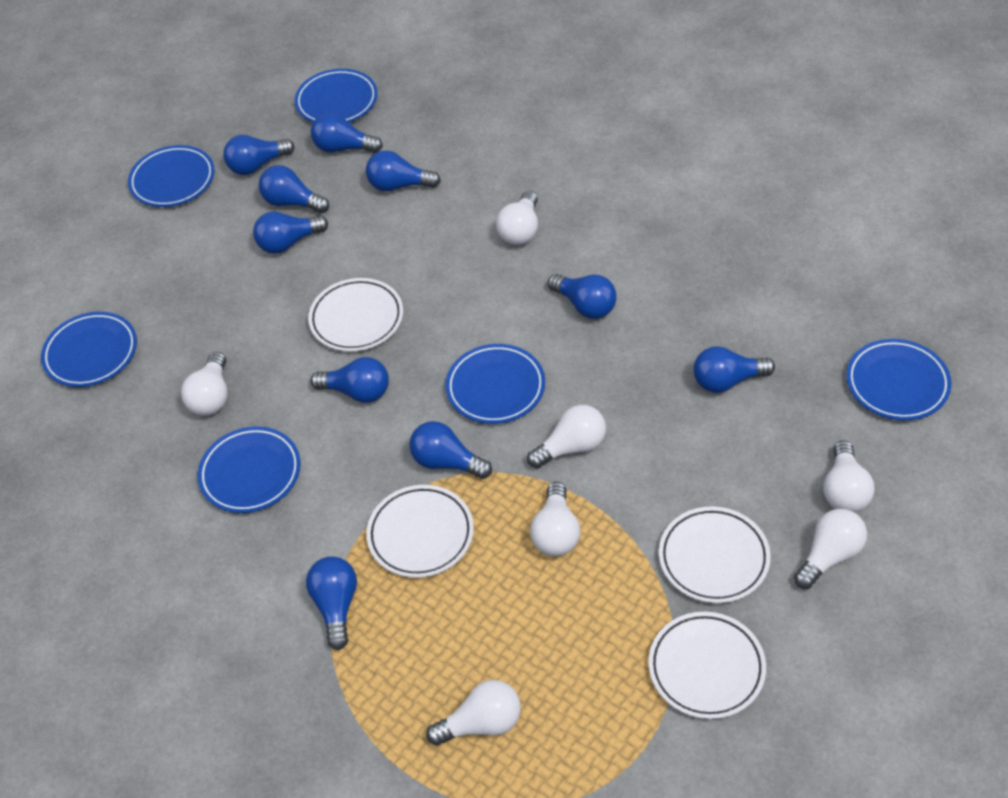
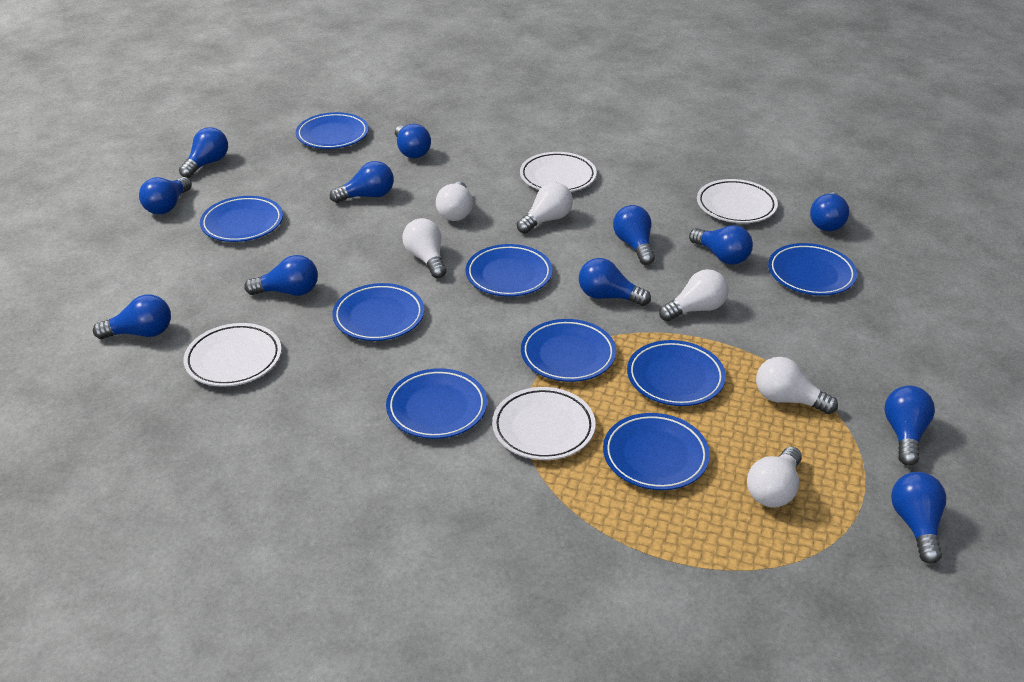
blue light bulb: [223,135,295,175] [253,211,328,254] [259,165,329,213] [306,556,357,650] [310,357,389,403] [311,112,383,153] [366,150,441,191] [409,421,492,479] [547,274,616,319] [694,346,775,393] = 10 -> [93,294,171,339] [139,177,192,214] [179,127,228,178] [244,255,318,296] [330,161,394,203] [395,124,431,158] [579,258,651,306] [613,205,655,265] [689,225,753,265] [810,192,849,231] [884,386,935,466] [891,472,946,564] = 12
blue plate: [41,312,137,387] [128,145,215,207] [198,426,301,513] [295,69,378,122] [445,344,545,424] [847,339,952,420] = 6 -> [200,196,283,242] [296,112,369,149] [332,283,424,341] [386,368,487,439] [466,244,553,297] [521,319,616,382] [603,413,710,490] [627,340,726,406] [768,243,857,296] = 9
white light bulb: [181,352,228,416] [426,680,521,746] [496,191,538,245] [527,405,606,468] [530,482,580,556] [794,509,867,589] [823,441,875,513] = 7 -> [403,218,447,278] [436,182,473,221] [517,182,573,234] [659,269,729,321] [747,447,802,508] [756,357,838,414] = 6

